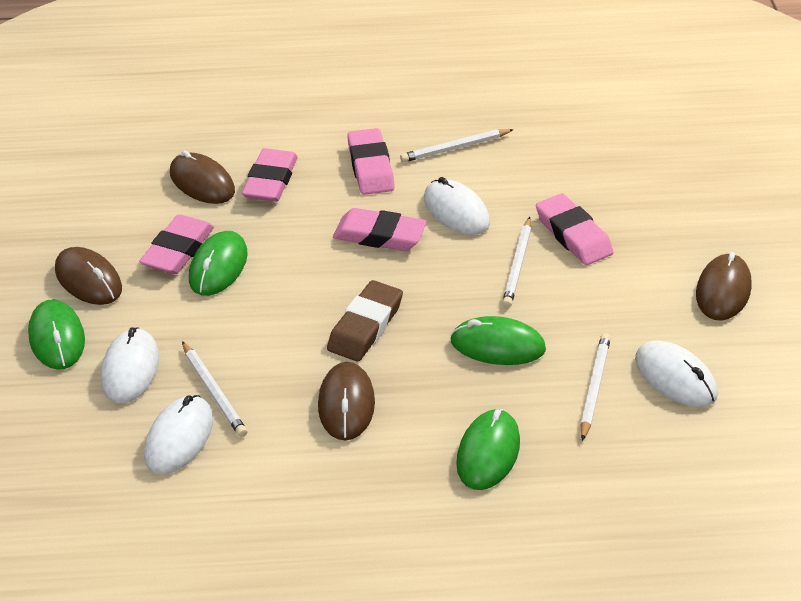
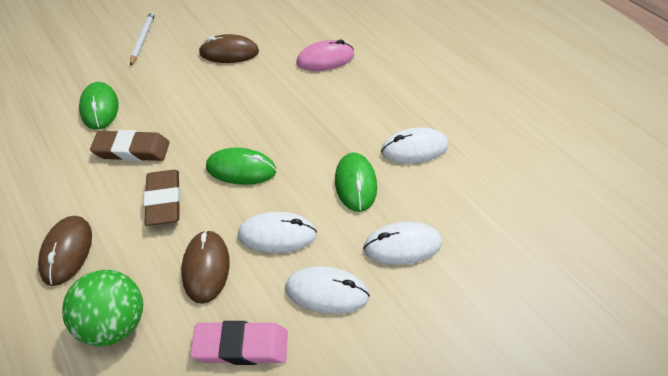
brown eraser: [327,280,403,362] = 1 -> [90,130,170,161] [144,170,180,226] = 2
brown mouse: [55,247,122,305] [170,150,235,204] [318,362,375,441] [696,252,752,321] = 4 -> [38,216,92,286] [181,230,230,304] [199,34,259,63] = 3
green ball: none = 0 -> [62,270,143,346] = 1
green mouse: [28,299,85,370] [189,231,248,296] [451,316,546,365] [456,409,520,490] = 4 -> [79,82,119,130] [206,147,276,185] [335,153,377,212] = 3
pink eraser: [139,214,214,274] [242,148,298,202] [333,208,427,251] [347,128,395,195] [536,193,613,265] = 5 -> [190,321,288,365] = 1
pink mouse: none = 0 -> [296,40,354,71] = 1
white pencil: [182,341,247,437] [400,129,514,163] [502,217,531,308] [580,333,611,441] = 4 -> [130,11,155,66] = 1

